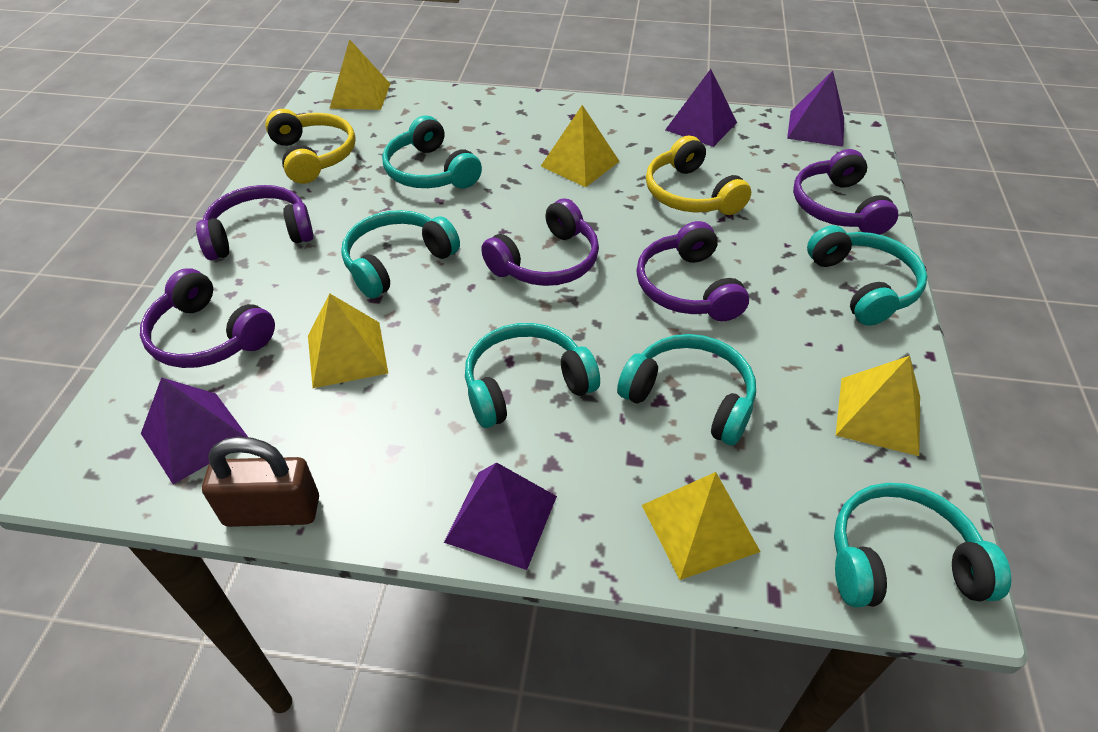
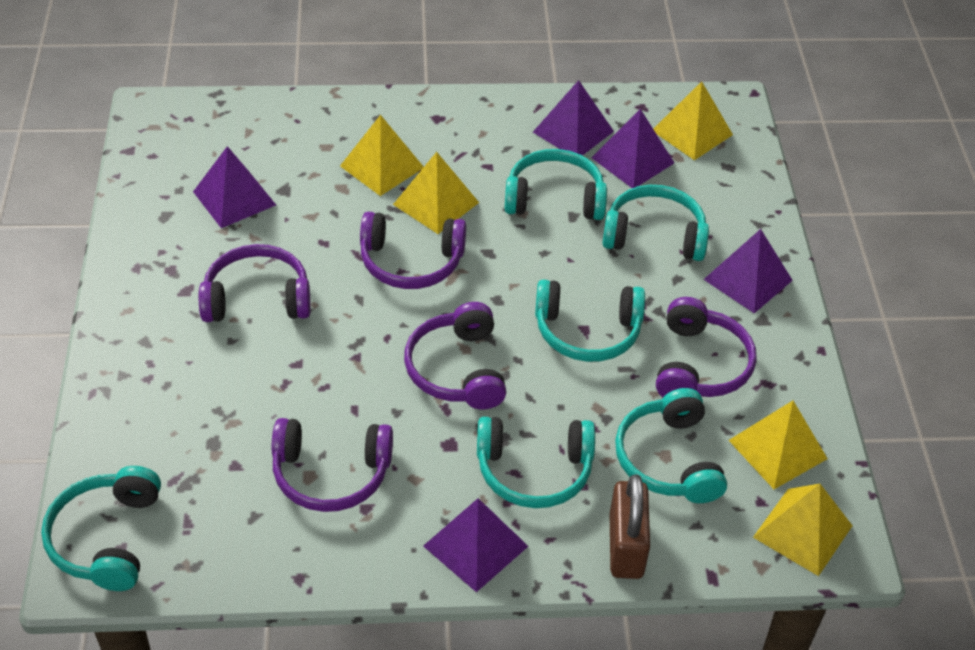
purple pyramid: [141,377,248,484] [444,462,557,570] [665,69,737,147] [787,71,844,147] = 4 -> [193,146,276,228] [423,498,528,592] [533,80,614,156] [592,109,674,188] [703,229,793,313] = 5
yellow headphones: [265,109,356,184] [646,135,751,215] = 2 -> none = 0

